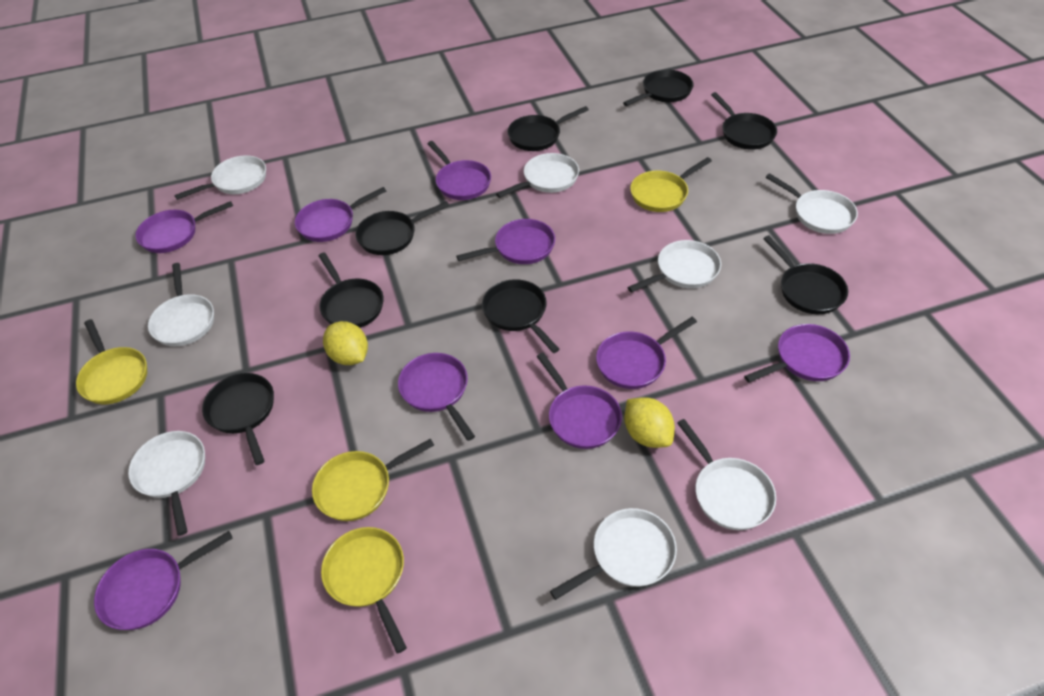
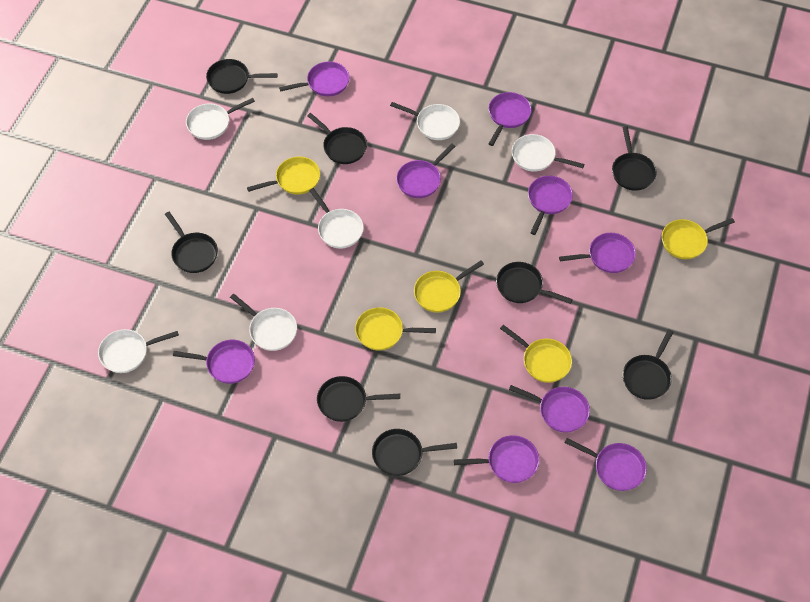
white pan: [128,431,205,536] [148,263,214,346] [174,155,266,200] [496,153,579,198] [550,508,677,600] [627,240,721,293] [677,419,776,530] [766,173,858,234] = 8 -> [98,329,179,373] [186,98,255,140] [230,294,297,351] [309,188,364,248] [390,102,460,140] [512,134,584,172] = 6
yellow lemon: [323,321,368,365] [624,397,675,448] = 2 -> none = 0
yellow pan: [76,319,147,404] [312,438,434,521] [321,527,407,653] [630,157,712,212] = 4 -> [247,157,320,195] [355,307,436,351] [414,261,484,312] [500,325,572,383] [662,218,735,259] = 5

